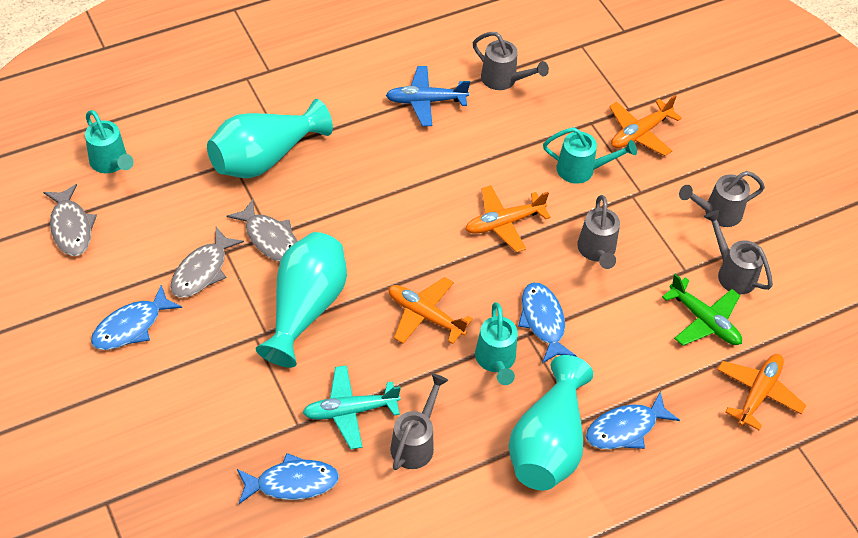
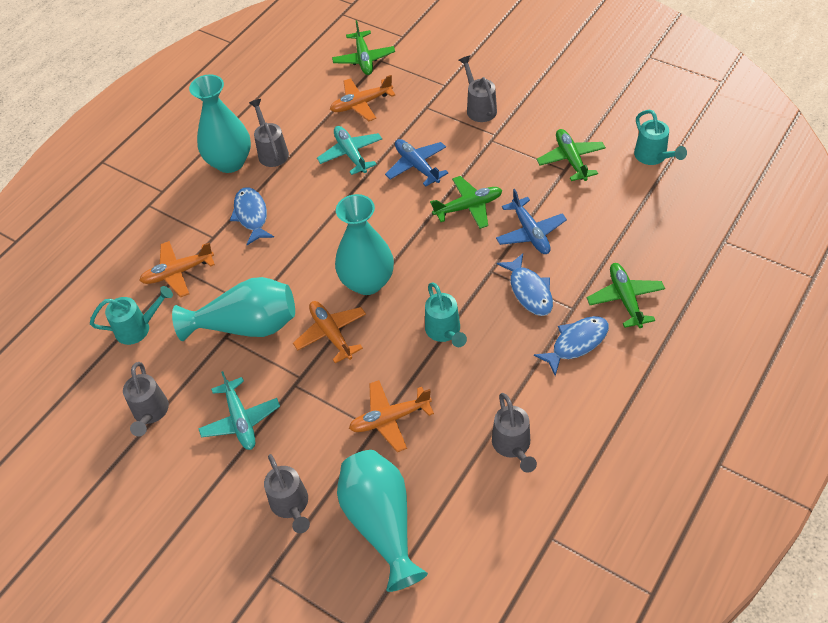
blue fish: [91,285,182,350] [237,453,339,504] [518,283,576,363] [586,391,680,449] = 4 -> [230,187,274,245] [497,253,553,316] [534,316,609,376] = 3
blue plane: [386,66,470,126] = 1 -> [385,139,448,186] [496,189,567,254] = 2
green plane: [662,274,742,346] = 1 -> [332,20,395,75] [430,176,502,229] [537,129,606,181] [587,263,665,328] = 4
grey fish: [43,184,97,256] [170,227,244,298] [227,199,298,262] = 3 -> none = 0
turquoise plane: [303,365,401,449] = 1 -> [198,371,280,450] [317,126,382,175] = 2
turquoise vase: [207,99,333,178] [256,232,347,368] [508,355,593,491] = 3 -> [172,277,295,341] [189,74,251,173] [335,194,394,295] [337,450,428,592] = 4

